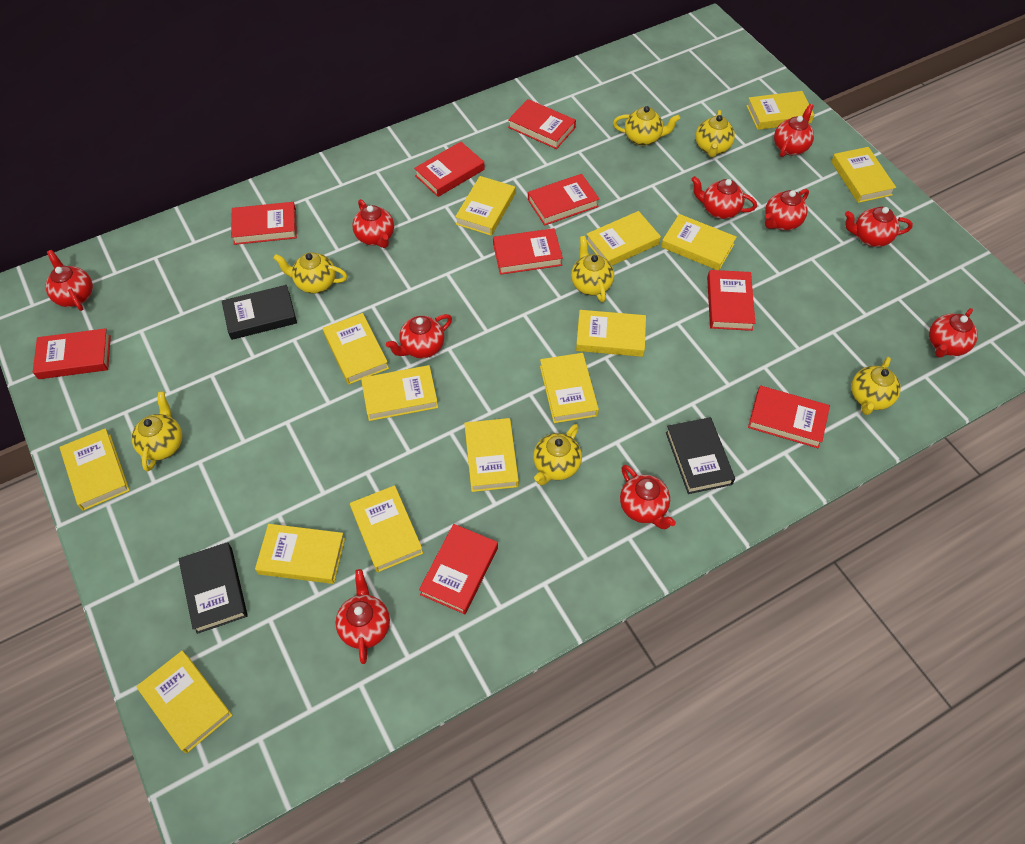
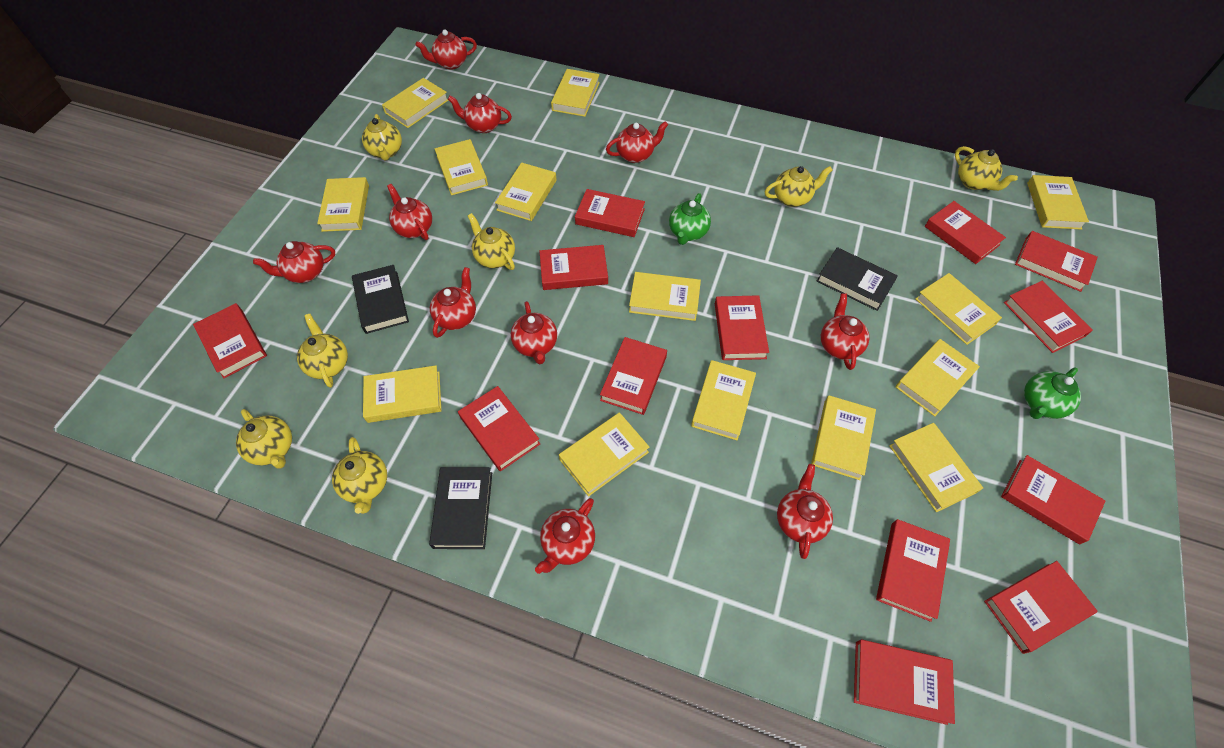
green teapot: none = 0 -> [669,193,711,245] [1024,367,1081,419] = 2
red book: [33,328,111,379] [231,202,297,245] [414,142,485,197] [419,524,498,614] [493,228,563,275] [508,99,576,149] [528,174,599,226] [707,270,755,331] [748,386,830,448] = 9 -> [193,303,267,379] [458,386,540,471] [540,245,608,290] [575,189,645,237] [600,337,667,415] [715,295,769,360] [854,639,955,725] [876,519,950,622] [925,201,1006,264] [984,561,1098,654] [1001,455,1105,545] [1004,281,1093,353] [1015,231,1098,292] = 13

